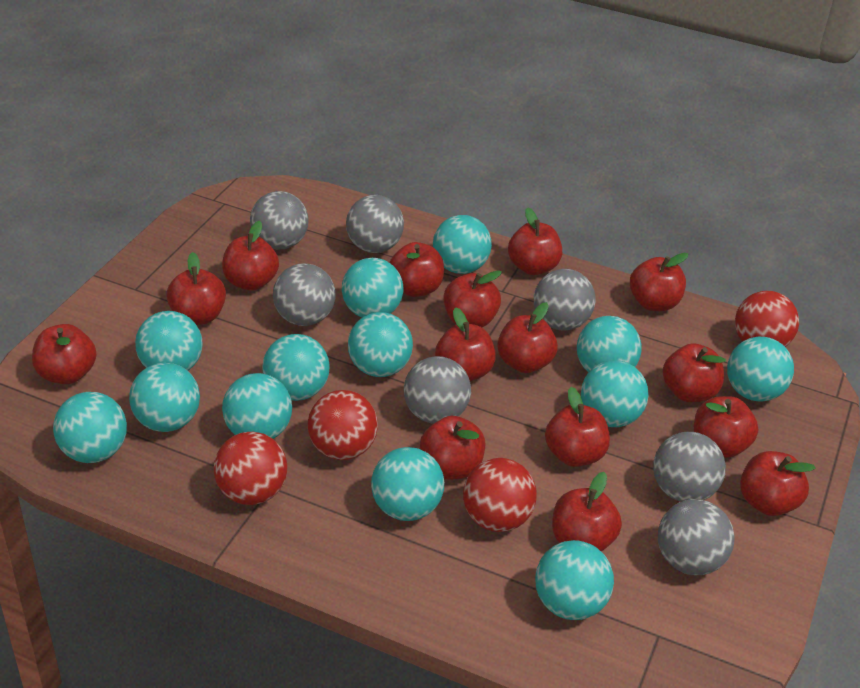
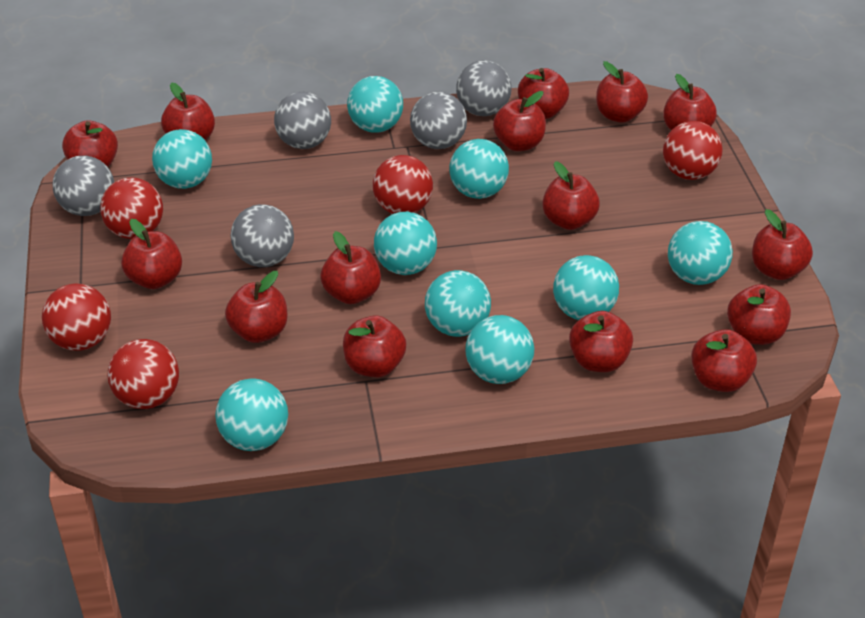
grey ball: [250,191,309,249] [273,263,335,326] [346,195,404,253] [404,356,471,424] [534,269,596,331] [653,432,726,502] [658,499,735,575] = 7 -> [53,156,114,216] [231,204,294,267] [274,92,331,149] [410,92,467,149] [456,60,512,116] = 5
red ball: [214,432,287,505] [308,390,378,460] [463,458,537,532] [735,291,799,347] = 4 -> [42,283,111,351] [100,177,163,239] [108,339,179,409] [373,155,433,214] [663,121,723,180] = 5
turquoise ball: [53,392,127,463] [129,363,200,432] [135,311,203,371] [222,373,292,439] [262,334,330,401] [342,258,403,317] [348,312,413,377] [371,447,445,521] [433,215,492,274] [535,540,614,620] [577,316,642,372] [581,360,648,427] [727,337,794,402] = 13 -> [152,129,212,189] [215,378,288,451] [347,76,403,133] [374,212,437,275] [425,270,491,337] [449,139,509,199] [466,315,534,384] [553,255,619,320] [668,221,733,285] = 9

